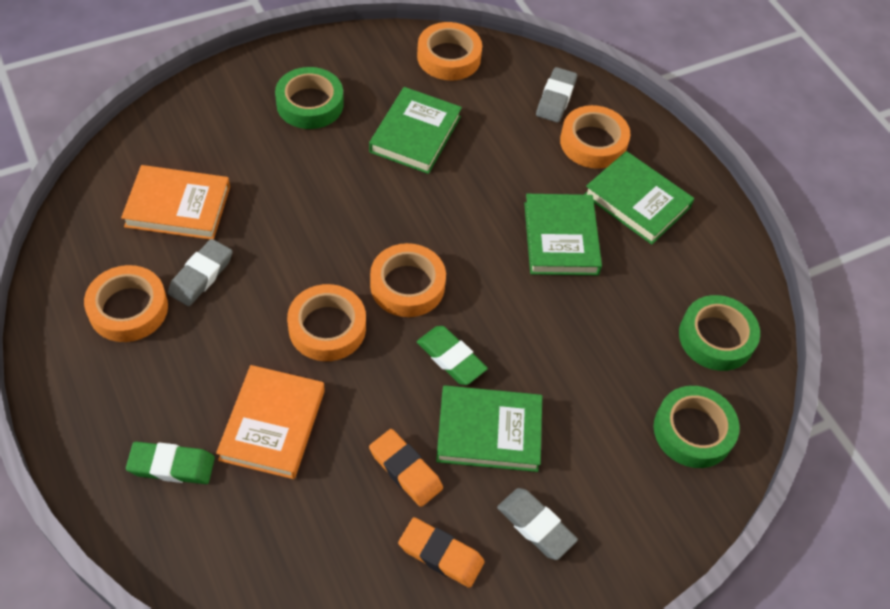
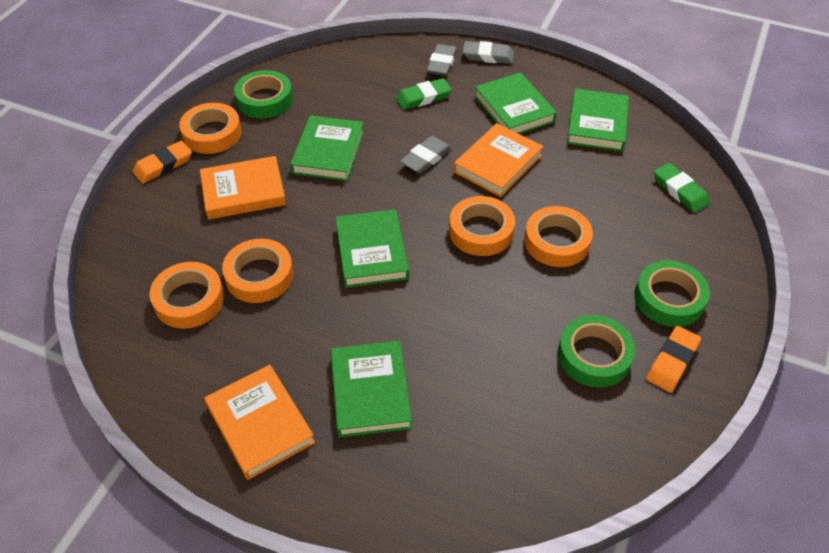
green book: [369,87,462,174] [436,385,542,472] [524,194,602,275] [584,151,694,245] = 4 -> [290,115,364,181] [331,341,412,438] [335,209,409,288] [474,72,557,134] [567,89,629,151] = 5
orange book: [121,165,230,240] [216,365,325,479] = 2 -> [200,156,286,219] [204,365,315,480] [454,123,543,197] = 3

